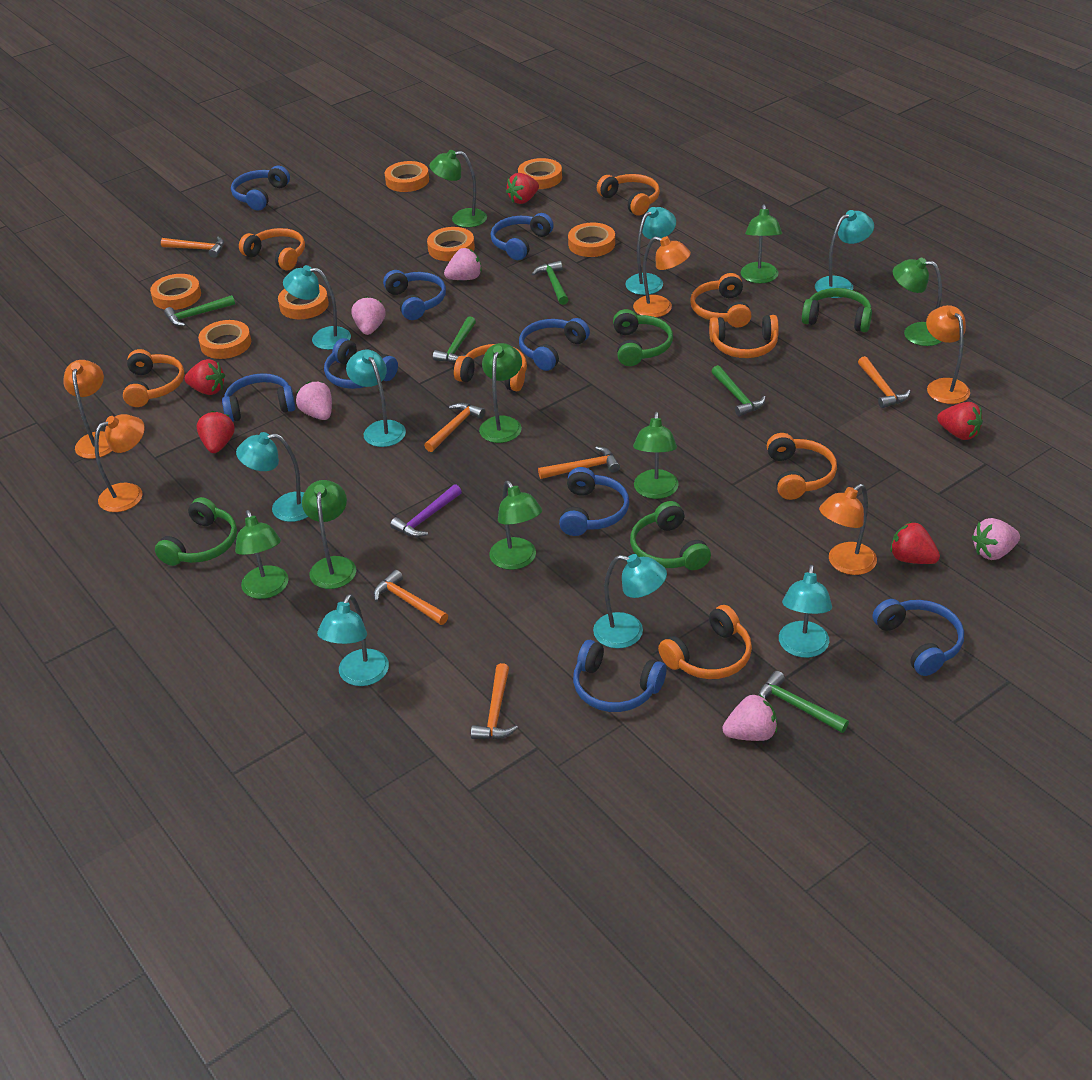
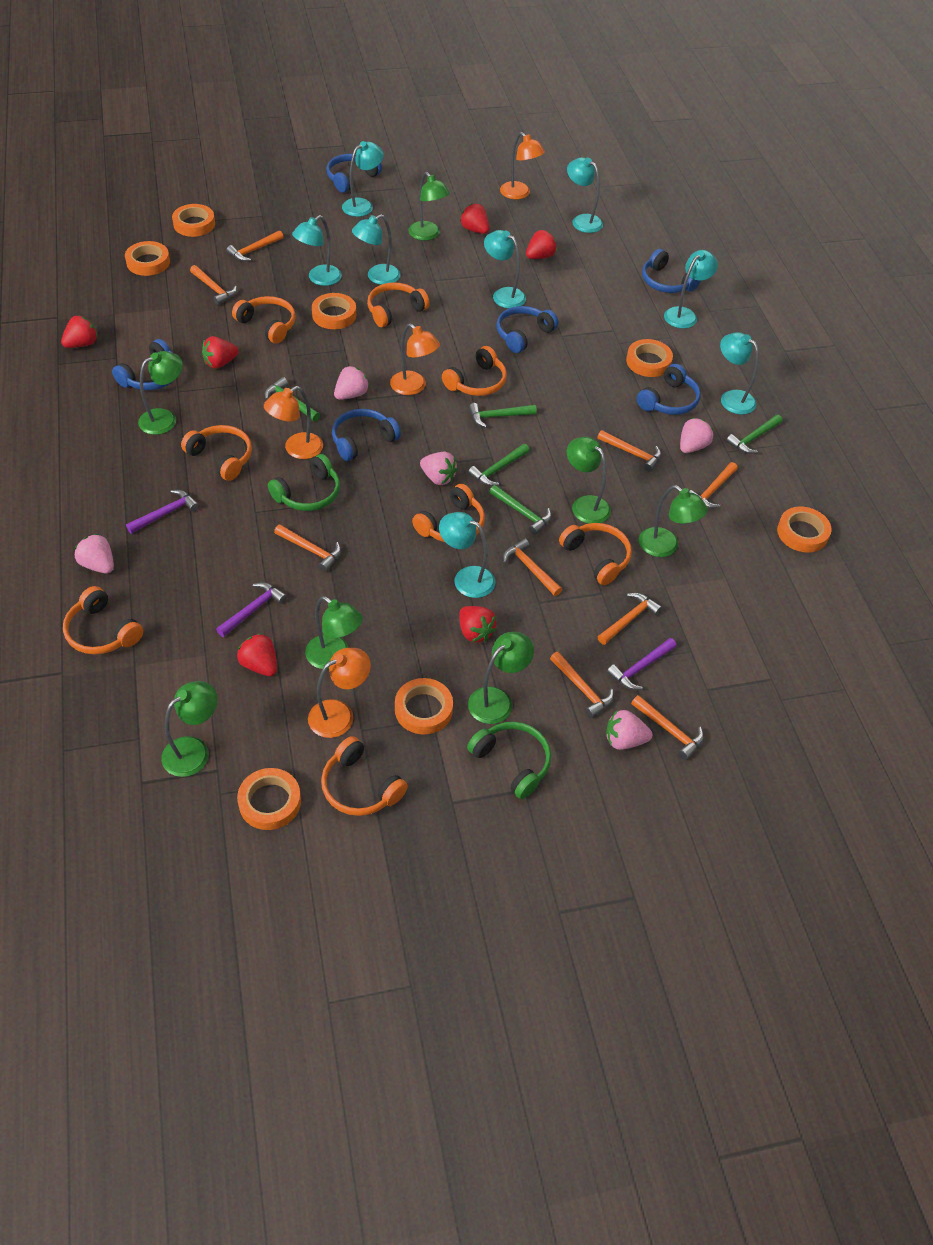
blue headphones: [222,373,296,421] [231,166,290,211] [324,338,398,389] [383,270,446,320] [491,213,554,260] [519,318,590,371] [559,467,629,536] [573,640,666,712] [873,599,964,676] = 9 -> [112,339,173,390] [326,154,382,192] [332,409,401,461] [496,306,558,353] [637,364,701,415] [642,249,701,293] = 6
green headphones: [155,497,237,566] [613,309,673,366] [630,501,711,570] [802,288,872,332] = 4 -> [268,454,340,511] [467,722,551,799] = 2
green lamp: [235,510,289,599] [302,480,356,589] [429,150,487,227] [479,343,522,443] [489,481,542,570] [633,412,679,499] [741,204,782,283] [893,258,942,346] = 8 -> [138,351,183,435] [161,681,217,777] [305,596,363,669] [408,172,450,241] [468,631,534,724] [567,437,611,524] [639,485,708,557] = 7
orange hammer: [161,237,224,258] [374,570,448,625] [424,403,485,452] [471,663,518,739] [538,446,620,479] [858,356,911,408] = 6 -> [190,265,237,305] [226,231,283,262] [274,524,341,572] [503,538,562,596] [550,652,614,718] [597,430,661,472] [598,593,662,645] [631,695,704,760] [689,462,738,509] = 9
orange lamp: [63,360,112,459] [94,414,145,512] [633,236,691,317] [819,484,877,575] [926,305,970,404] = 5 -> [264,386,323,459] [308,648,371,738] [390,323,440,395] [500,132,545,199] = 4
purple hammer: [390,484,462,538] = 1 -> [126,490,199,534] [216,582,287,637] [607,638,676,690] = 3
red strawberry: [184,359,225,395] [197,411,235,453] [506,173,539,204] [890,522,940,564] [937,402,983,440] = 5 -> [61,315,98,348] [202,336,239,369] [237,633,277,676] [459,606,497,642] [460,203,489,234] [526,230,557,259] = 6

